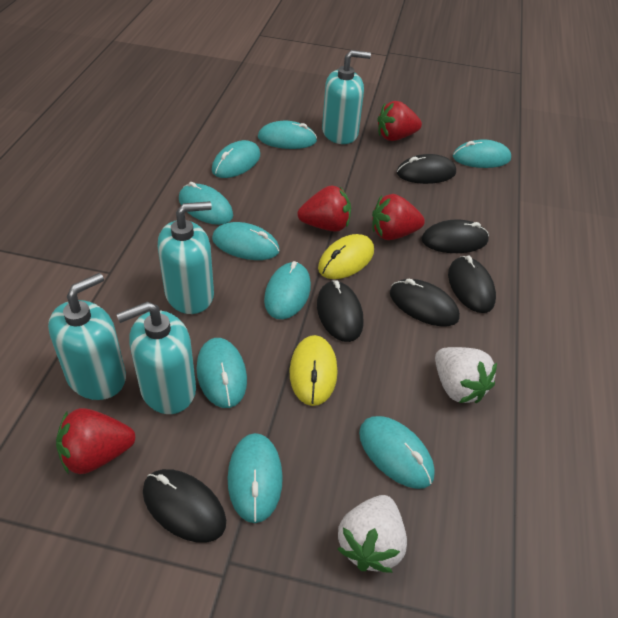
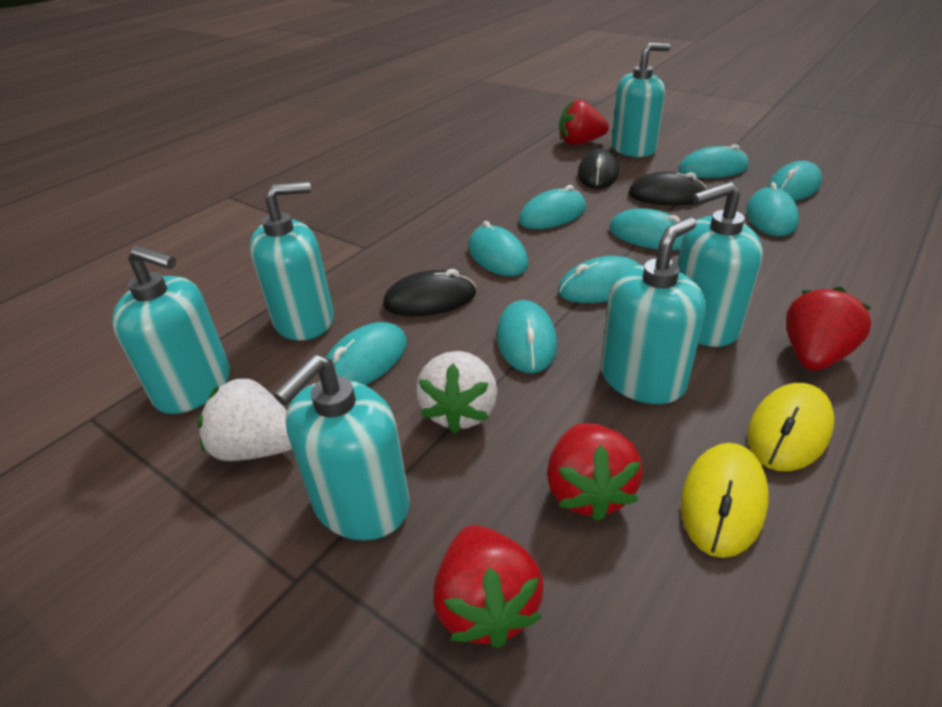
black mouse: [143,469,226,543] [317,280,364,342] [390,279,460,326] [397,154,456,184] [422,220,489,253] [448,256,496,313] = 6 -> [383,269,476,316] [578,148,619,189] [628,172,707,205] = 3
turquoise soap dispenser: [48,273,126,400] [116,301,196,414] [158,201,214,314] [322,50,371,144] = 4 -> [112,245,230,414] [249,182,334,341] [273,355,410,540] [601,217,706,404] [612,43,670,157] [677,182,763,347] = 6

